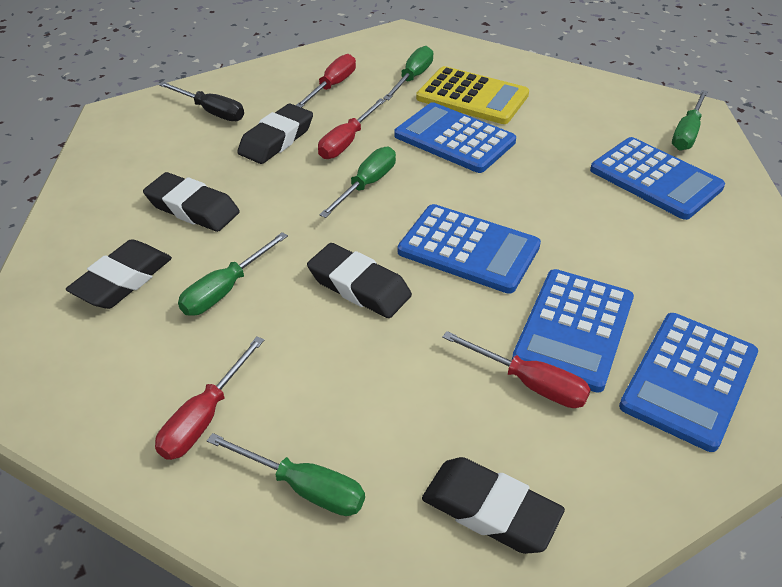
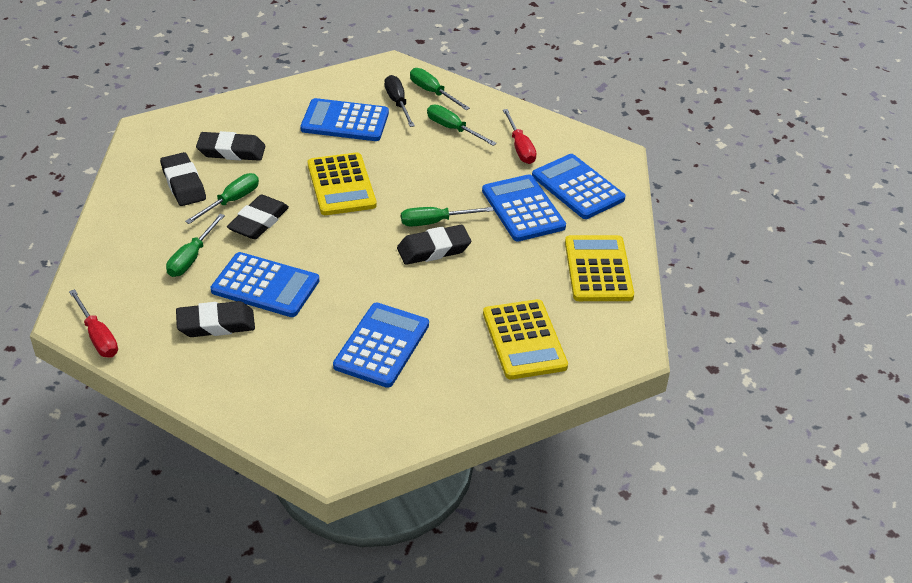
red screwdriver: [155,337,264,460] [296,54,356,108] [318,98,386,159] [442,331,591,408] = 4 -> [69,289,118,357] [503,109,537,164] = 2
yellow calculator: [416,66,529,124] = 1 -> [308,152,377,215] [483,299,568,380] [565,235,634,301] = 3

